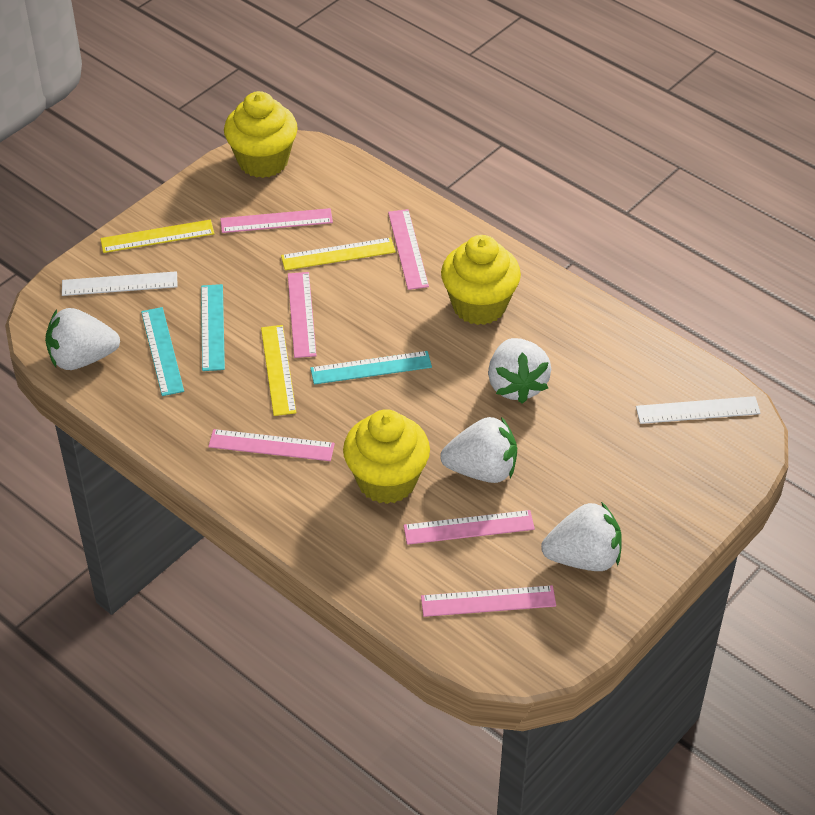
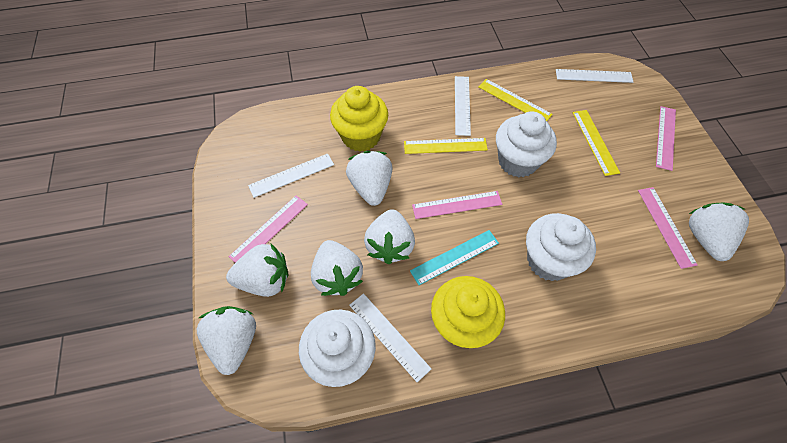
pink ruler: [208,429,335,461] [221,208,333,233] [288,272,317,358] [388,209,429,290] [404,510,535,545] [421,585,556,617] = 6 -> [228,196,308,263] [412,191,502,219] [638,187,698,269] [656,106,676,171] = 4
turquoise ruler: [141,307,184,396] [201,284,225,371] [310,351,432,385] = 3 -> [410,230,499,285] = 1
white cupcake: none = 0 -> [299,309,376,387] [496,111,557,177] [526,213,596,281] = 3
white ruler: [62,271,178,296] [636,396,761,424] = 2 -> [248,153,334,198] [349,293,432,382] [455,76,471,136] [556,69,633,83] = 4
white strawberry: [45,308,120,370] [440,417,517,483] [488,338,551,404] [541,502,622,571] = 4 -> [197,306,256,375] [226,244,289,297] [311,240,363,296] [346,151,392,206] [364,209,415,265] [689,202,749,261] = 6
yellow cupcake: [224,91,298,178] [343,409,430,504] [441,235,521,325] = 3 -> [330,86,388,152] [431,276,505,348] = 2

